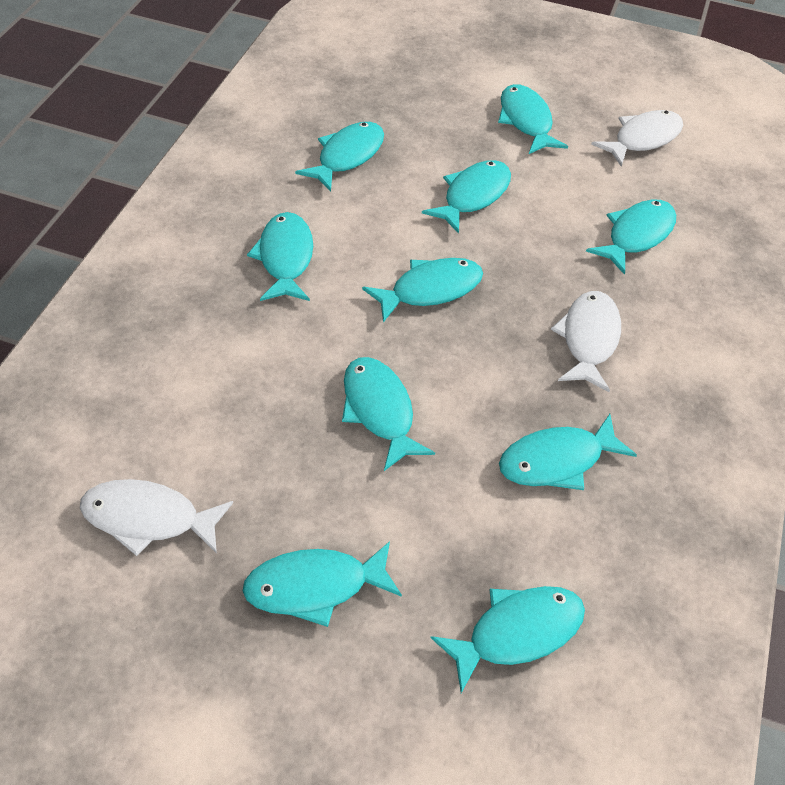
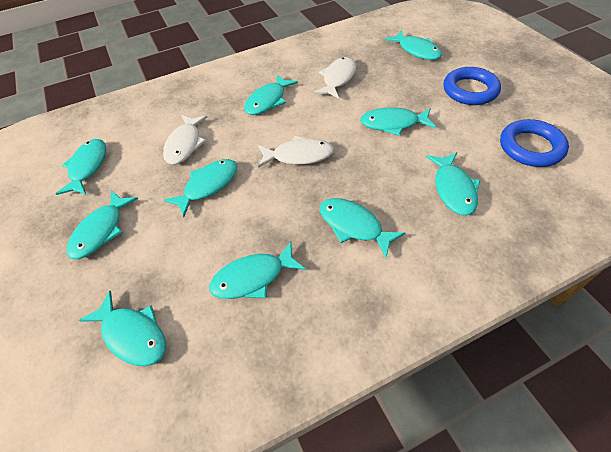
blue ring: none = 0 -> [444,67,501,105] [500,119,569,167] = 2

